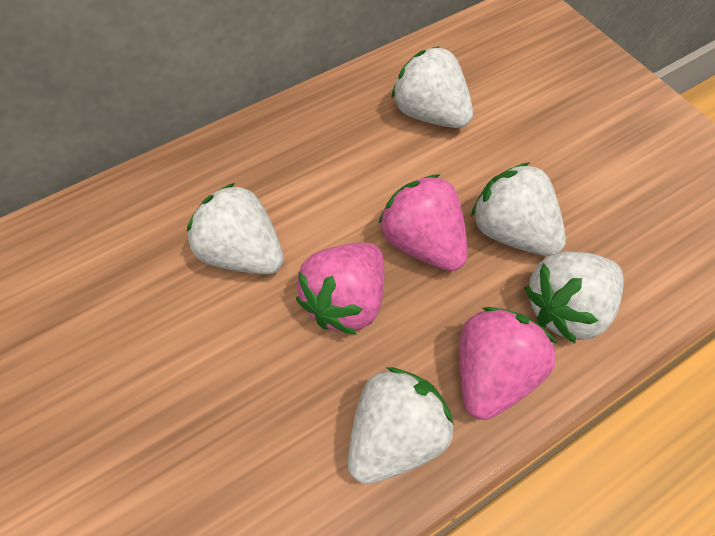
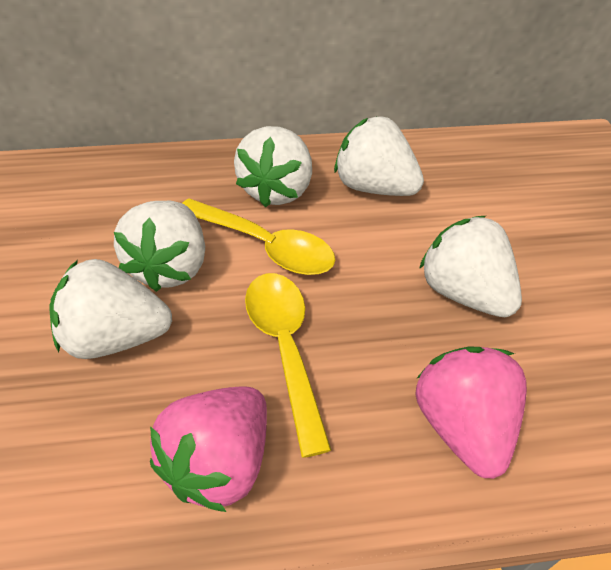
pink strawberry: [296,242,384,335] [378,174,468,271] [460,307,557,420] = 3 -> [150,387,267,512] [415,346,527,479] = 2
yellow spoon: none = 0 -> [182,198,335,275] [245,273,332,458] = 2

